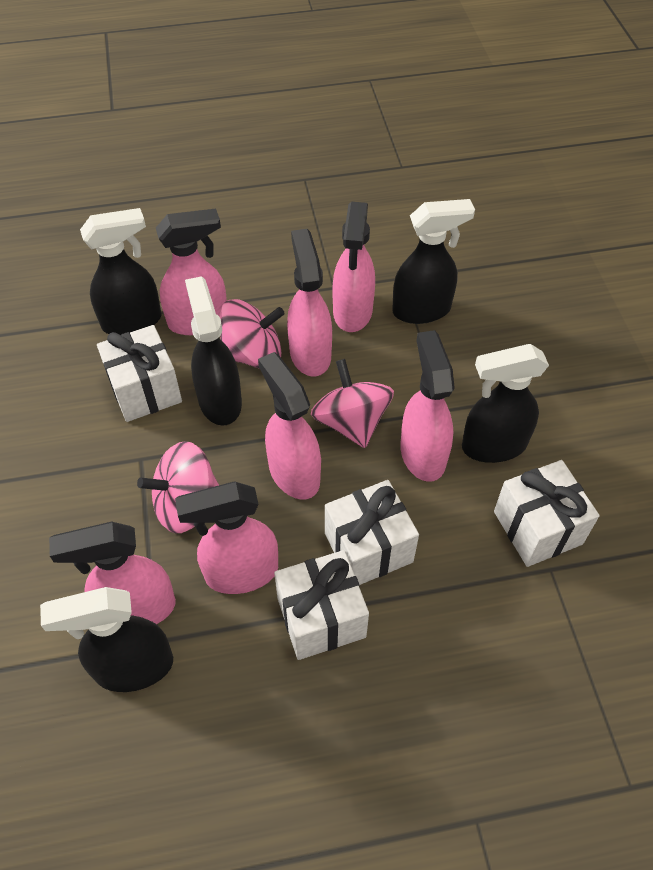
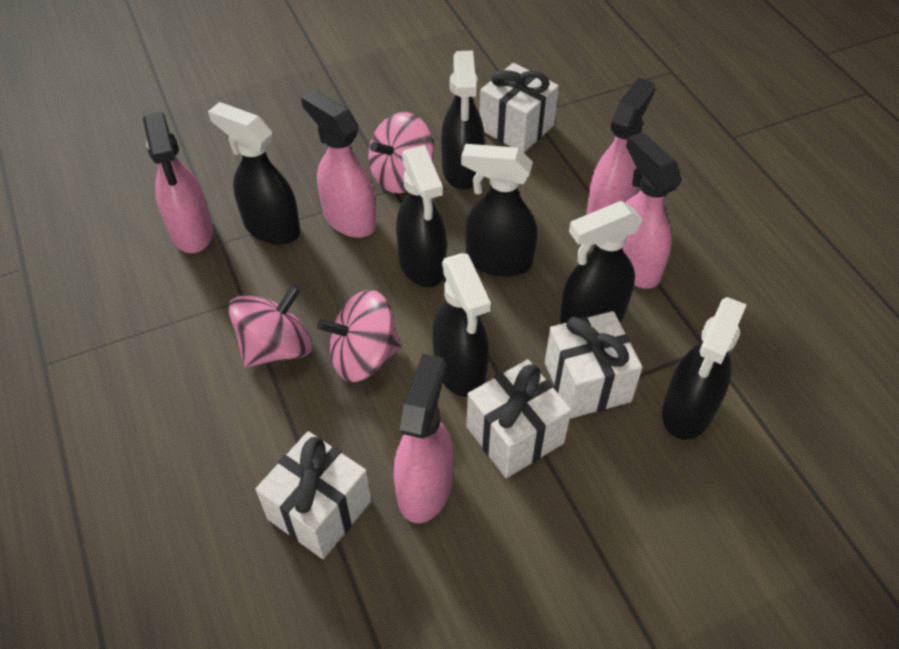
black spray bottle: [40,587,173,692] [80,208,162,335] [185,276,242,426] [392,199,475,324] [462,344,549,463] = 5 -> [208,102,301,245] [396,145,447,287] [432,253,491,397] [441,51,485,189] [461,144,537,277] [560,201,643,324] [662,297,747,439] = 7
pink spray bottle: [49,522,176,624] [156,209,227,335] [175,481,278,594] [258,352,321,499] [287,229,332,376] [333,202,375,332] [400,330,455,482] = 7 -> [143,112,213,253] [301,90,376,238] [394,353,453,523] [586,78,655,215] [622,132,681,289] = 5

